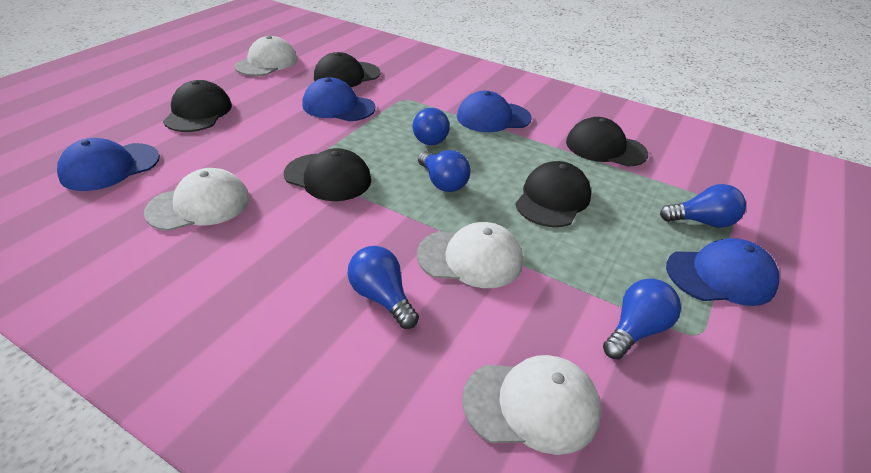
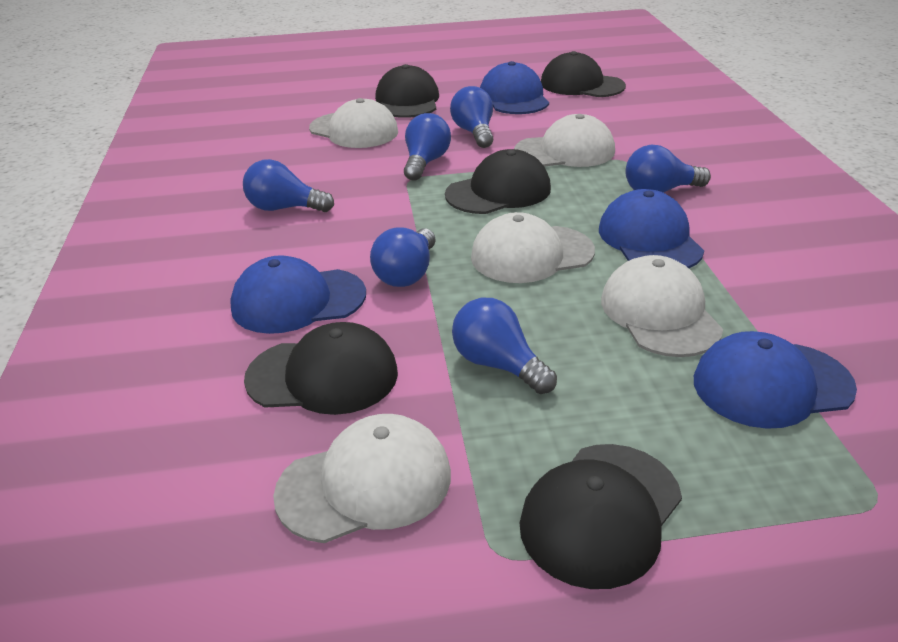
blue light bulb: [348,246,419,329] [412,108,450,145] [418,150,470,192] [603,279,681,359] [660,184,746,228] = 5 -> [243,159,334,212] [370,227,436,287] [404,113,451,181] [450,86,493,148] [452,298,557,394] [625,145,711,193] = 6
white cap: [144,168,250,231] [234,36,297,76] [417,222,523,288] [462,355,601,455] = 4 -> [273,414,451,543] [309,98,398,148] [471,212,595,283] [514,114,615,167] [601,255,723,357] = 5

